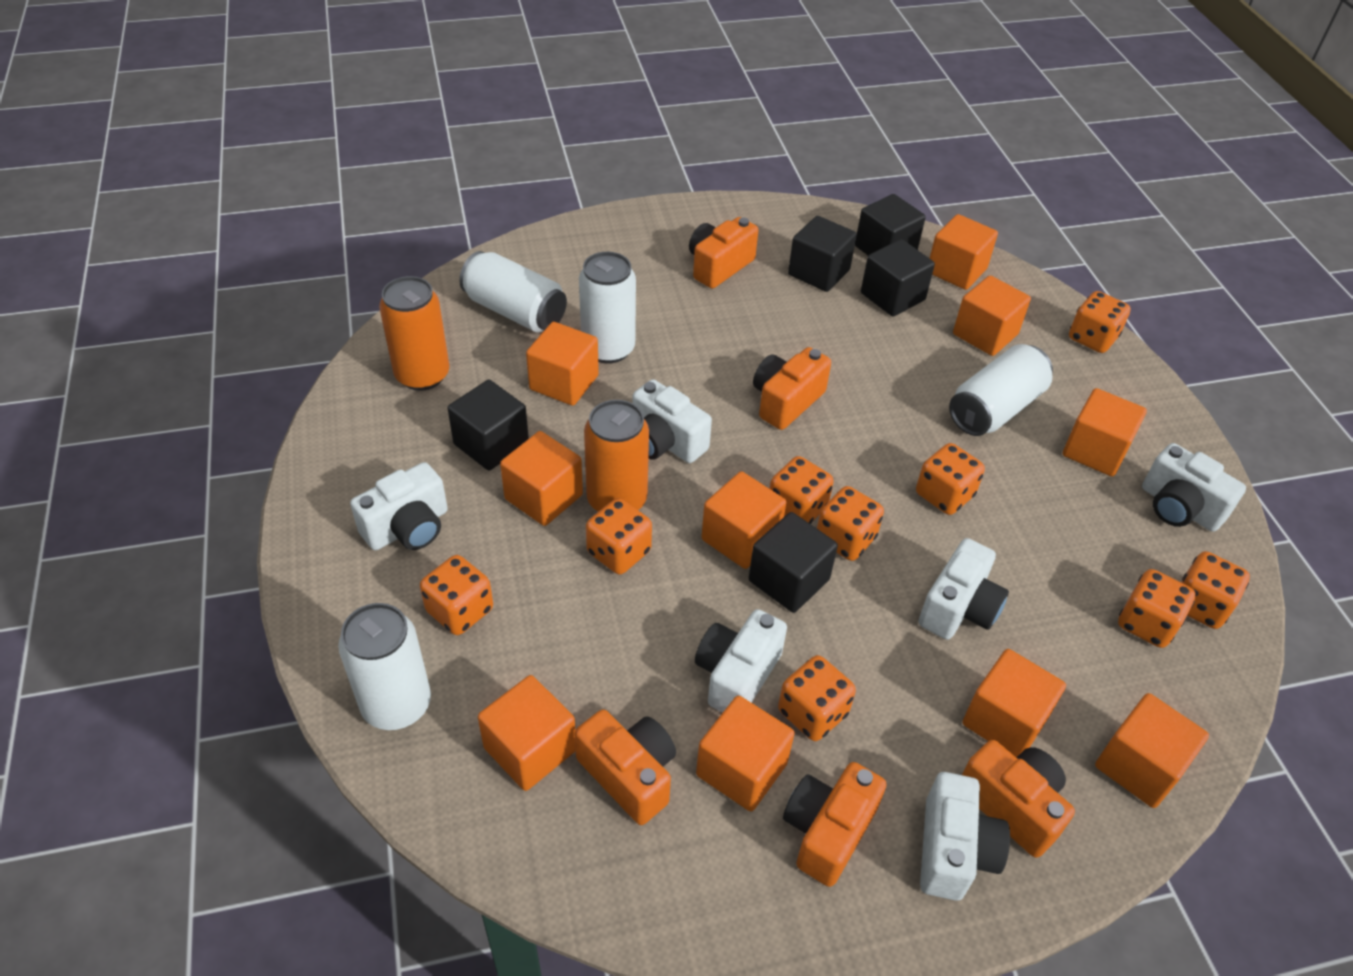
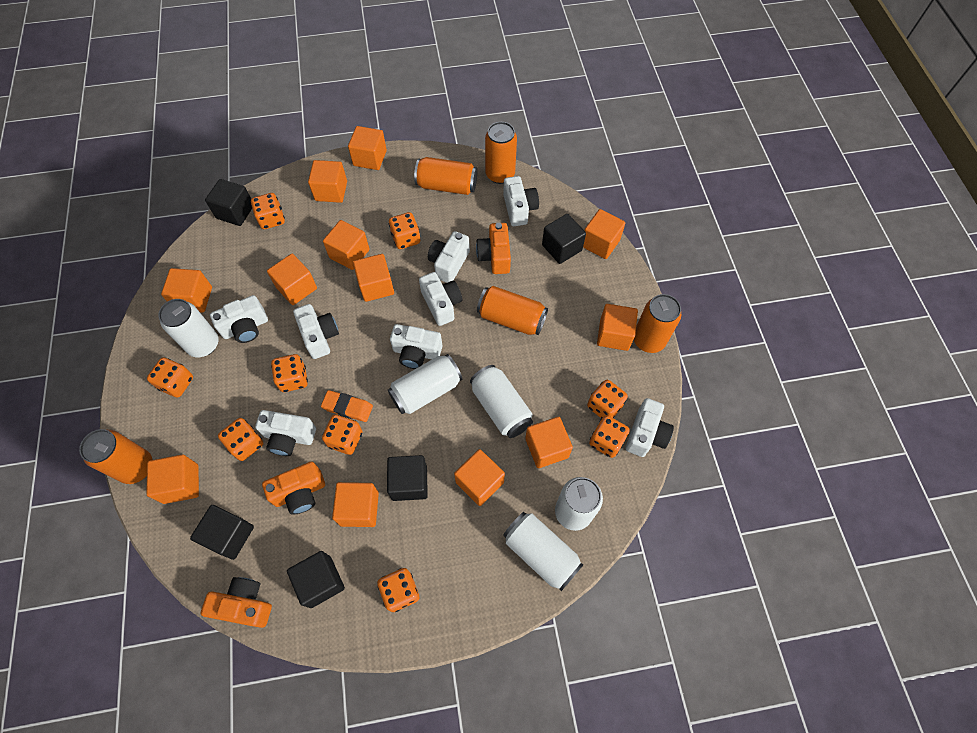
orange camera: [574,709,676,825] [689,217,758,289] [753,347,831,430] [783,762,887,887] [962,740,1075,858] = 5 -> [201,577,272,628] [262,462,325,515] [476,223,511,274] = 3
orange can: [379,276,450,391] [584,400,649,512] = 2 -> [79,429,152,484] [414,157,477,195] [477,286,548,335] [485,122,517,184] [634,294,681,353] = 5
orange cube: [478,675,576,791] [500,431,583,526] [526,322,599,406] [696,696,795,811] [702,471,786,569] [930,214,998,290] [953,275,1031,356] [963,649,1066,758] [1063,388,1147,476] [1095,693,1209,808] = 10 -> [146,455,199,504] [161,268,212,312] [267,254,317,305] [308,160,347,203] [323,220,369,270] [332,482,379,527] [348,126,387,170] [353,254,394,302] [454,449,505,506] [525,417,573,468] [583,209,625,259] [597,304,638,351] = 12
orange eraser: none = 0 -> [321,390,373,422] = 1
white camera: [350,462,448,550] [632,379,712,463] [695,609,787,713] [919,538,1009,640] [920,772,1010,901] [1142,443,1246,532] = 6 -> [210,295,268,343] [255,410,316,456] [293,304,339,359] [390,324,442,369] [419,272,462,326] [428,231,470,283] [503,176,539,226] [626,398,674,457] = 8
white can: [338,603,431,730] [459,251,567,332] [579,252,636,364] [949,344,1053,436] = 4 -> [158,299,219,357] [388,354,462,414] [470,365,533,438] [503,512,583,591] [555,477,603,531] = 5

